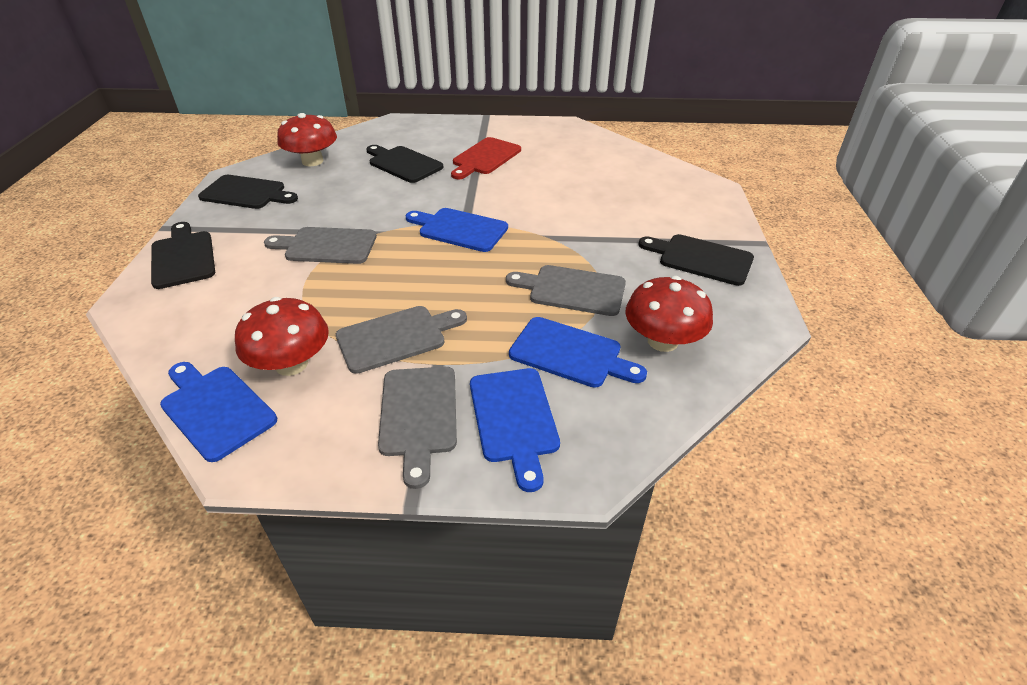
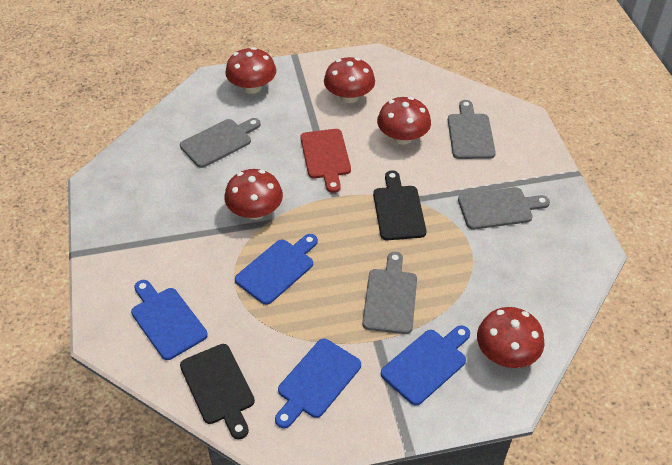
black cutting board: [151,222,215,289] [198,175,298,209] [366,145,443,183] [638,234,754,286] = 4 -> [180,344,255,439] [373,171,426,240] = 2
red mushroom: [235,297,329,376] [277,113,337,166] [625,276,713,352] = 3 -> [224,169,283,220] [225,47,276,94] [324,57,375,103] [377,97,431,145] [477,307,545,368] = 5

